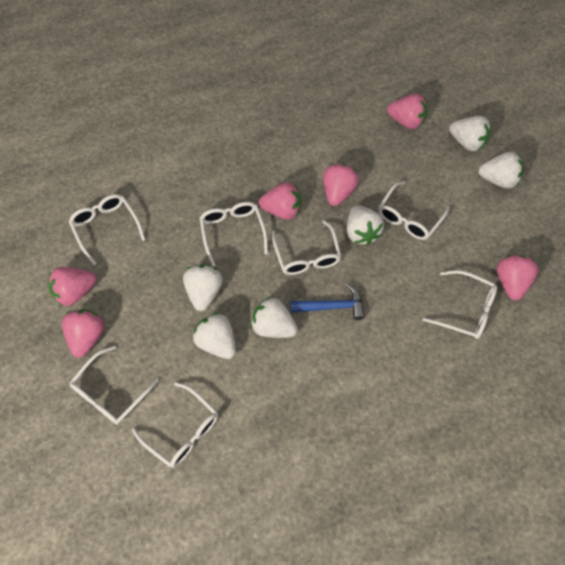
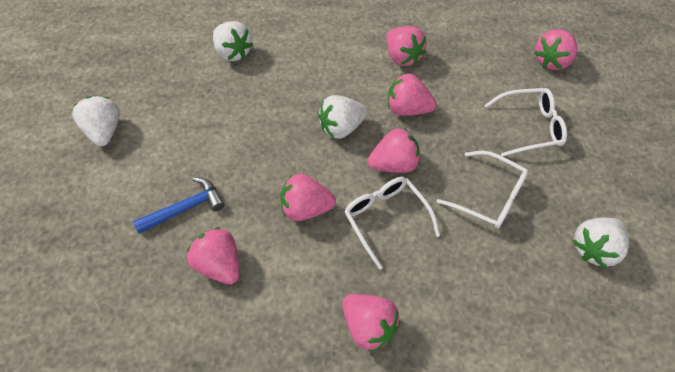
pink strawberry: [48,267,97,306] [62,309,105,358] [259,182,301,220] [323,164,359,206] [387,94,427,129] [497,255,539,301] = 6 -> [186,227,240,284] [280,174,336,221] [342,294,400,352] [367,128,420,173] [387,26,427,66] [388,73,437,116] [534,29,577,70] = 7
white glasses: [69,194,145,265] [69,345,159,425] [132,382,218,468] [199,202,268,267] [272,220,341,275] [378,181,450,240] [423,270,497,339] = 7 -> [344,177,440,270] [437,151,528,228] [484,88,567,157] = 3
white strawberry: [183,265,223,311] [193,313,236,359] [251,297,298,338] [347,205,384,245] [449,116,491,151] [478,152,524,189] = 6 -> [72,96,120,146] [213,21,253,61] [318,95,367,139] [572,217,629,268] = 4

